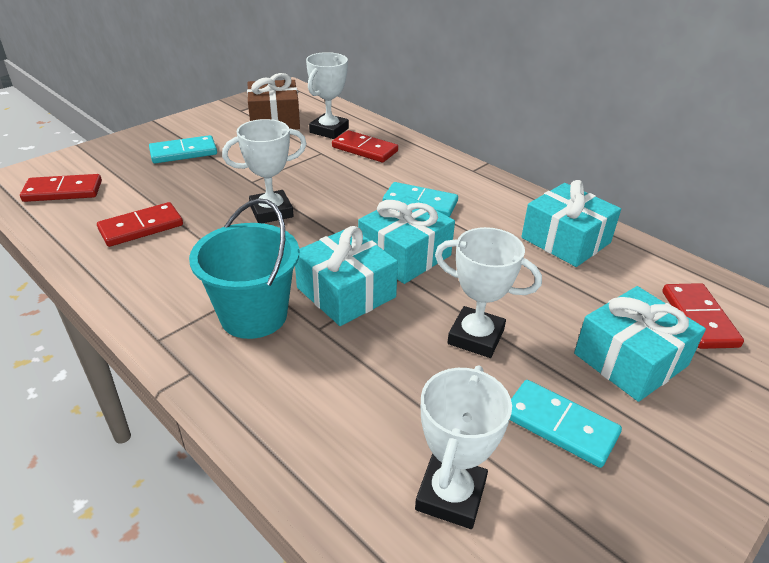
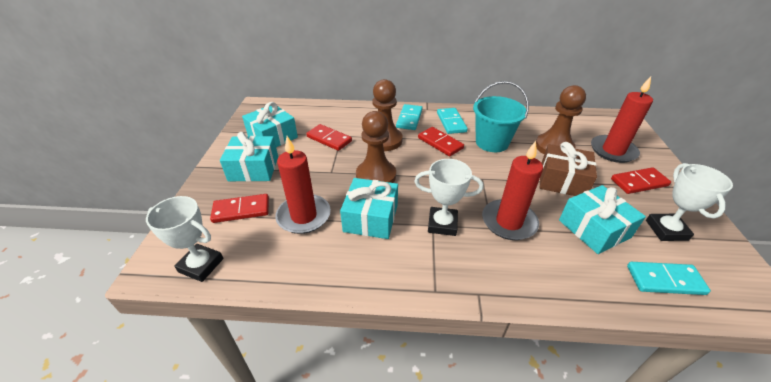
brown pawn: none = 0 -> [356,111,396,183] [373,79,403,151] [536,85,586,154] = 3
red candle: none = 0 -> [275,136,331,234] [482,141,543,240] [591,77,653,163] = 3
white trophy: [222,119,307,223] [306,52,349,139] [415,365,512,529] [435,227,542,358] = 4 -> [146,196,223,282] [414,159,483,236] [646,163,733,241] = 3

